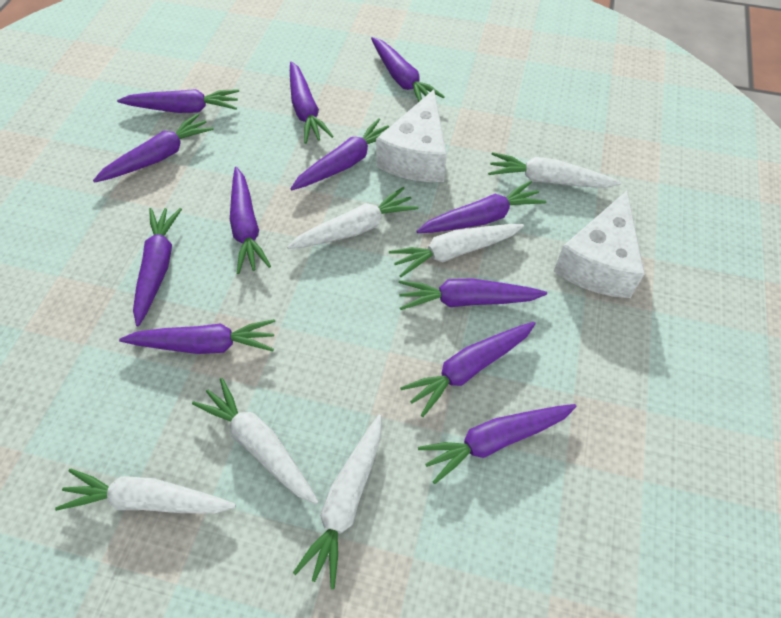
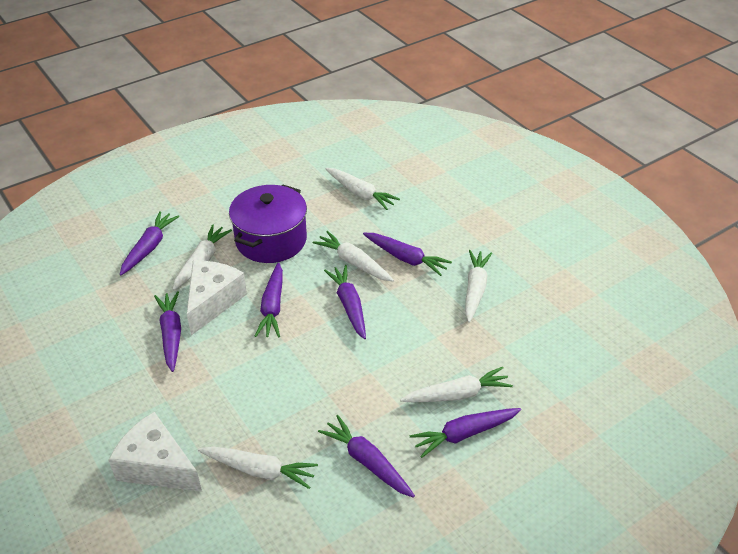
purple carrot: [93,113,214,183] [117,89,239,113] [119,319,275,354] [133,208,182,326] [230,167,271,274] [290,61,333,144] [290,118,389,190] [371,37,445,102] [399,278,547,310] [400,322,536,417] [417,181,546,233] [418,404,576,484] = 12 -> [120,211,179,276] [154,291,181,372] [255,262,283,338] [318,415,415,498] [324,265,366,339] [363,233,452,276] [410,408,521,458] = 7
purple pot: none = 0 -> [229,185,307,263] = 1

